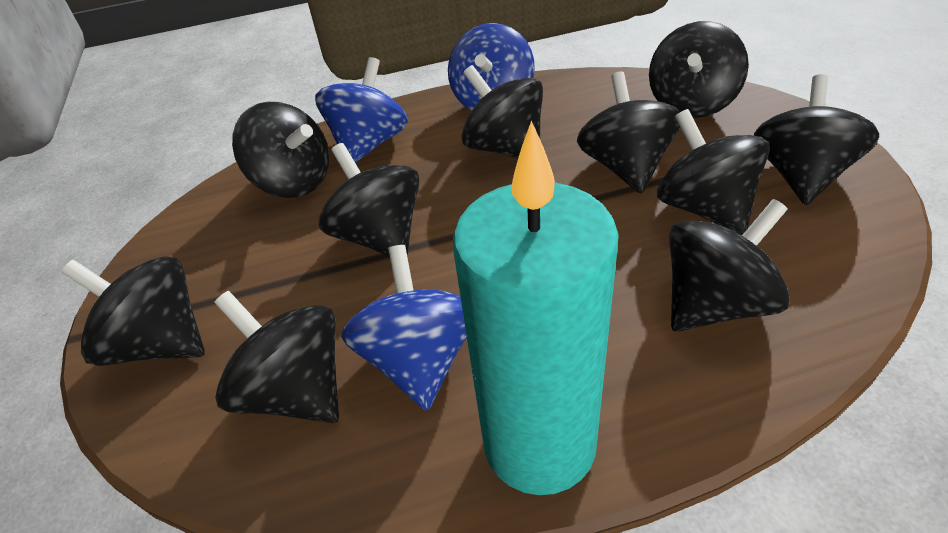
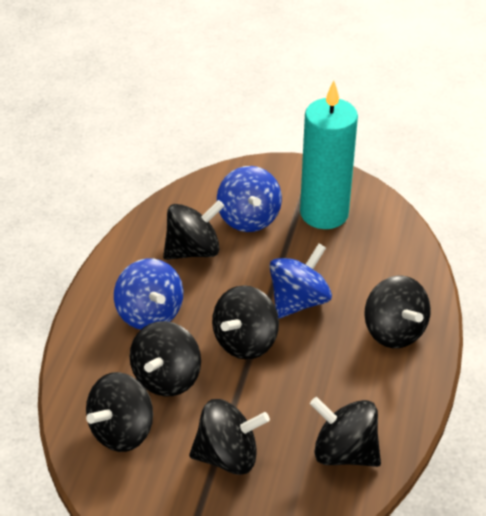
black spinning top: [62,256,205,366] [214,291,339,423] [232,102,329,198] [319,143,420,257] [462,65,543,158] [577,71,680,194] [649,21,749,118] [657,109,770,235] [669,199,790,332] [754,74,879,205] = 10 -> [86,372,153,452] [129,321,201,397] [163,200,224,260] [189,399,270,475] [212,285,279,360] [310,397,381,467] [364,276,431,348] = 7

